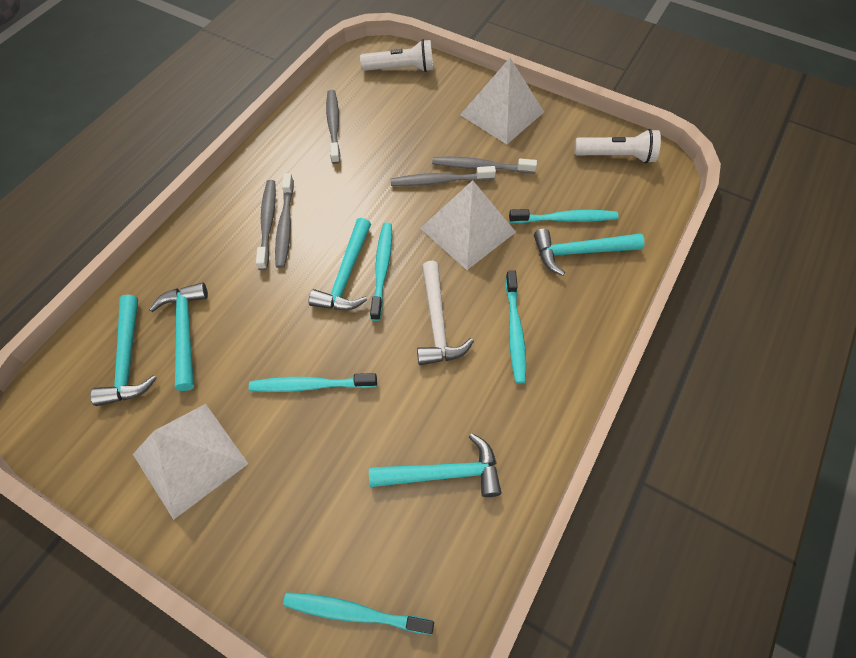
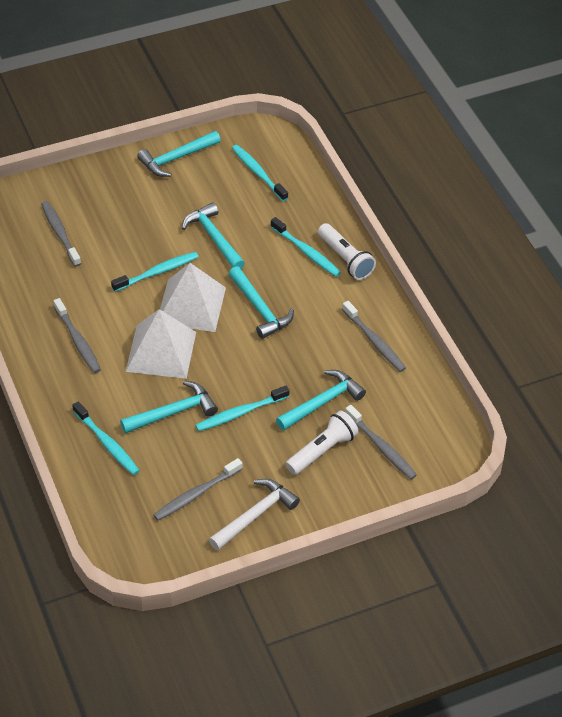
white pyramid: [133,404,248,520] [420,180,516,270] [460,58,544,144] = 3 -> [126,309,196,379] [160,263,226,332] = 2

